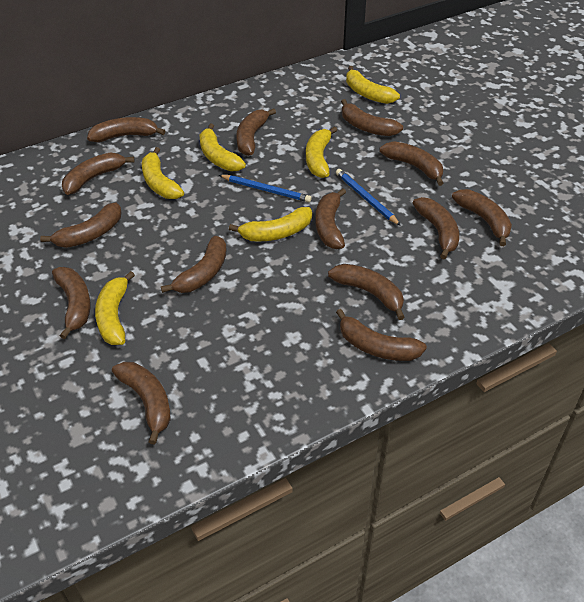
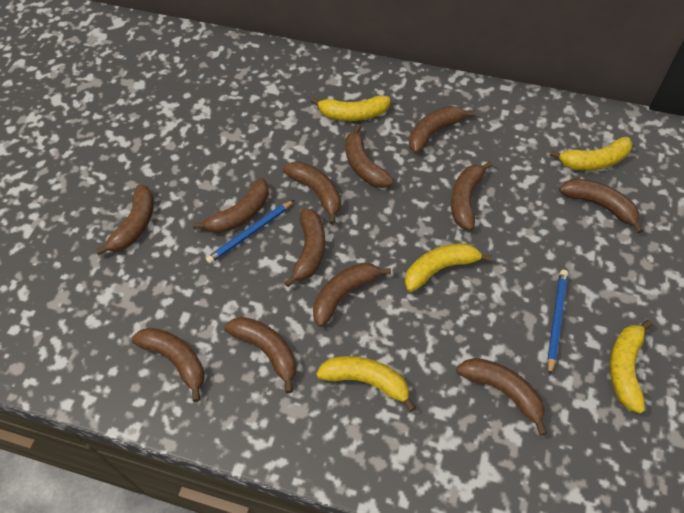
brown banana: [40,203,121,248] [52,267,90,339] [62,152,135,195] [87,117,165,142] [112,362,171,445] [161,236,227,293] [236,108,276,156] [315,188,346,249] [328,264,405,320] [336,309,427,361] [341,99,403,136] [379,141,444,186] [413,197,459,259] [452,189,512,246] = 14 -> [95,184,154,255] [131,328,205,402] [193,178,269,233] [224,317,296,393] [283,162,341,224] [284,209,325,287] [313,263,391,327] [345,124,394,188] [409,106,475,154] [451,161,493,230] [456,358,547,436] [559,179,643,233] = 12
yellow banana: [95,271,135,345] [142,147,184,199] [199,124,246,171] [229,207,312,242] [306,126,337,178] [346,66,400,104] = 6 -> [310,95,391,121] [316,356,416,412] [405,243,492,292] [550,137,633,170] [610,320,653,414] = 5

